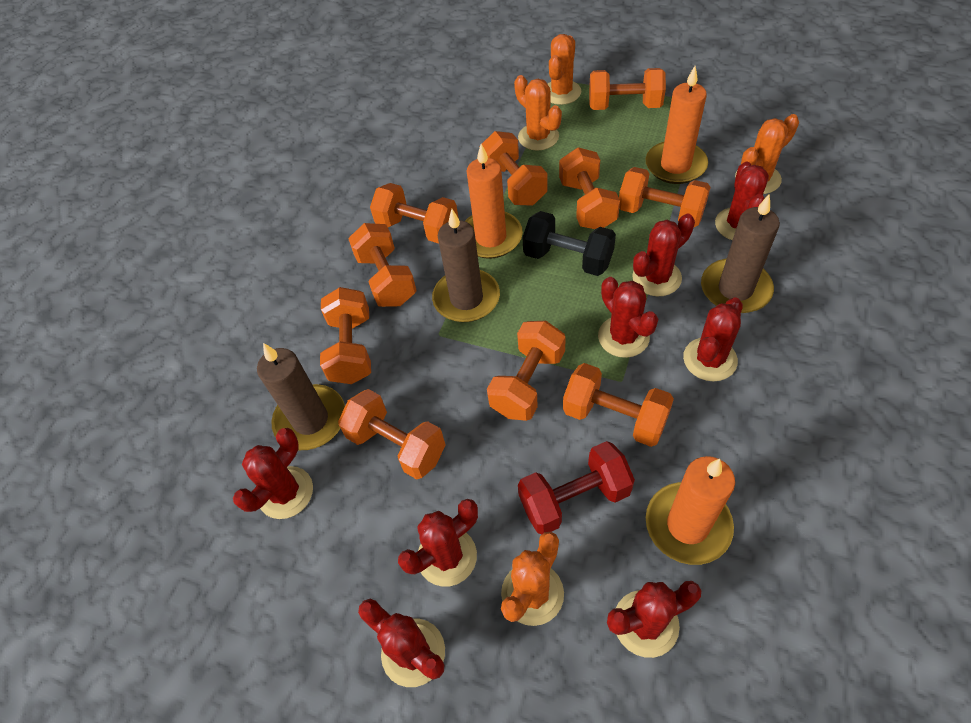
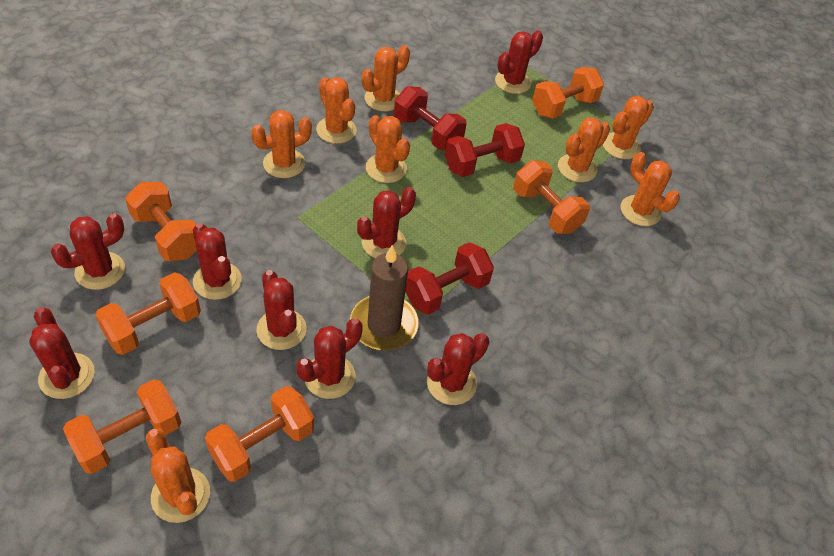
black dumbbell: [522,211,616,276] = 1 -> none = 0
brown candle: [257,343,345,450] [432,209,500,322] [701,195,780,313] = 3 -> [350,245,419,351] = 1
orange cactus: [501,532,564,626] [514,75,562,151] [548,34,581,105] [735,114,799,194] = 4 -> [146,428,210,523] [251,110,312,178] [316,77,357,144] [362,45,410,111] [366,115,410,183] [558,117,610,182] [603,96,654,159] [620,152,680,226] = 8
orange candle: [465,144,523,259] [646,66,708,184] [646,456,735,565] = 3 -> none = 0
orange dumbbell: [320,287,371,384] [338,389,445,479] [348,223,417,307] [370,183,459,243] [482,131,548,206] [487,321,566,421] [559,147,620,229] [563,363,674,447] [589,68,666,110] [619,167,711,227] = 10 -> [63,379,181,474] [95,272,201,355] [125,182,196,261] [205,386,314,482] [513,160,590,234] [532,67,604,119] = 6
red dumbbell: [518,441,635,534] = 1 -> [394,86,467,150] [405,242,494,315] [445,123,525,177] = 3

